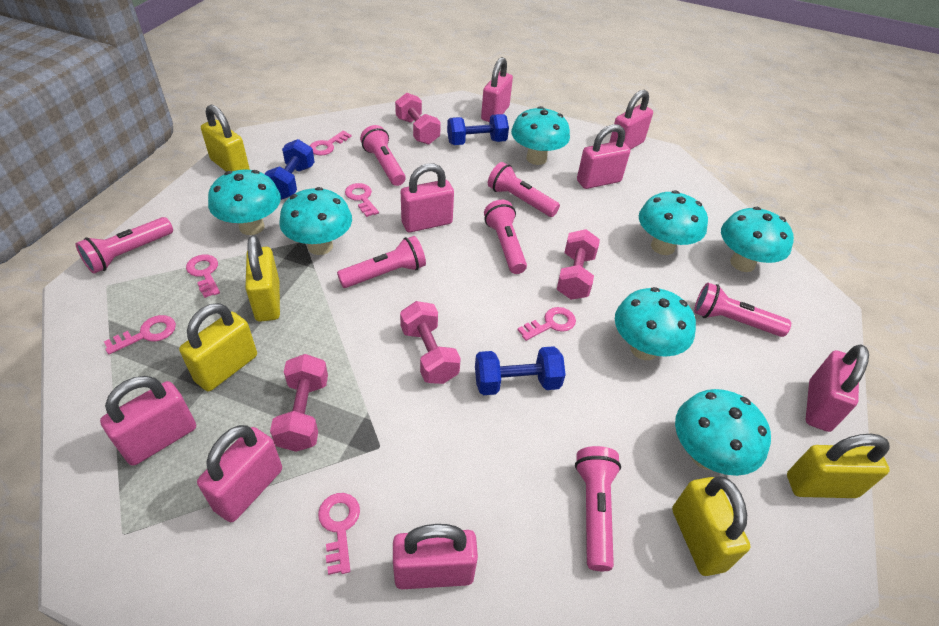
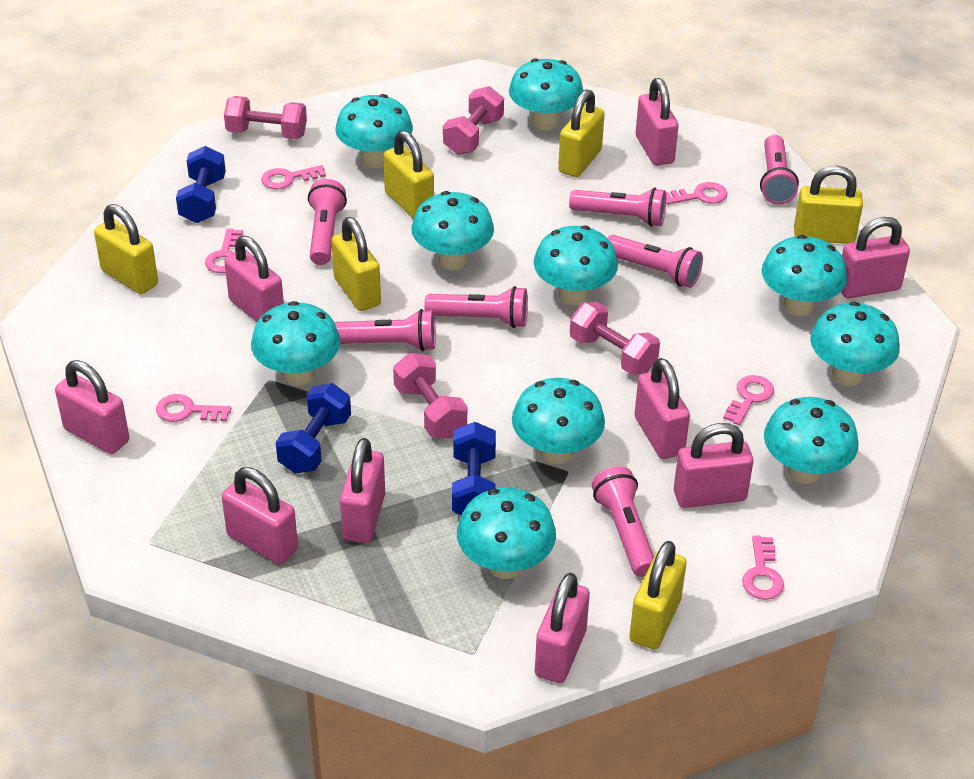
pink padlock: [100,376,196,466] [197,425,282,522] [393,524,478,589] [401,163,454,232] [481,57,513,122] [577,124,630,189] [609,90,653,150] [806,344,869,432] = 8 -> [55,360,129,454] [222,467,298,564] [224,236,284,322] [340,438,385,543] [535,573,590,683] [635,358,690,459] [636,78,679,166] [674,423,753,508] [841,217,910,298] = 9
turquoise mushroom: [208,170,281,235] [279,187,352,255] [511,106,570,165] [615,287,696,360] [639,190,708,255] [675,389,771,476] [721,207,794,272] = 7 -> [251,301,340,386] [335,94,413,168] [411,191,494,270] [457,487,556,579] [509,58,584,130] [512,378,605,464] [533,225,618,305] [762,235,847,316] [764,397,858,484] [810,302,900,386] = 10
yellow padlock: [179,303,257,391] [201,104,250,172] [245,235,280,322] [672,476,751,576] [787,434,890,498] = 5 -> [94,204,158,294] [331,217,381,311] [383,131,434,219] [558,89,605,177] [629,541,686,649] [794,166,863,244] = 6

